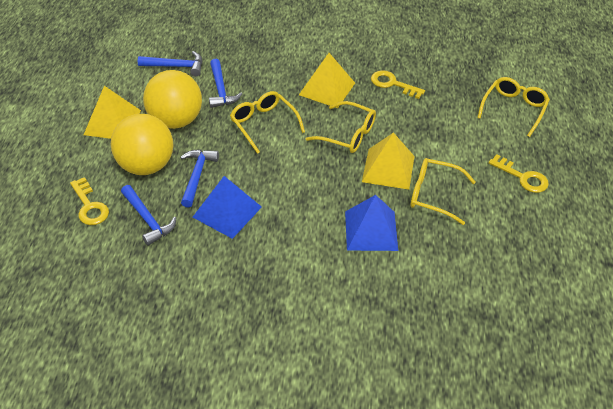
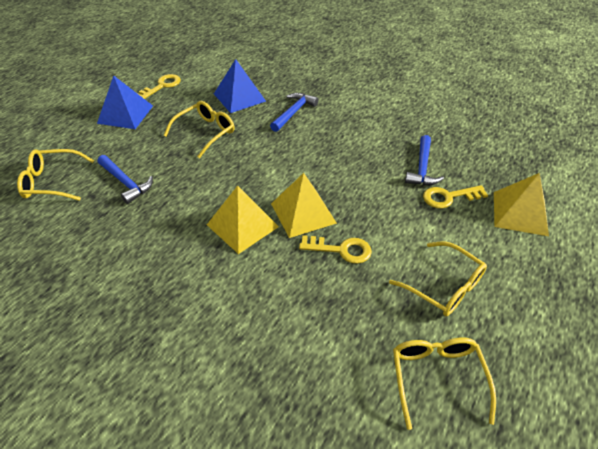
blue hammer: [121,185,176,246] [138,51,202,76] [180,150,219,208] [209,59,242,108] = 4 -> [97,155,153,204] [270,93,318,132] [405,135,444,185] = 3
yellow ball: [111,114,173,175] [143,70,202,129] = 2 -> none = 0

